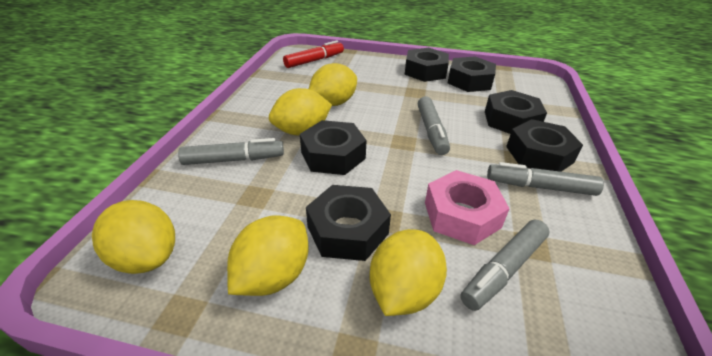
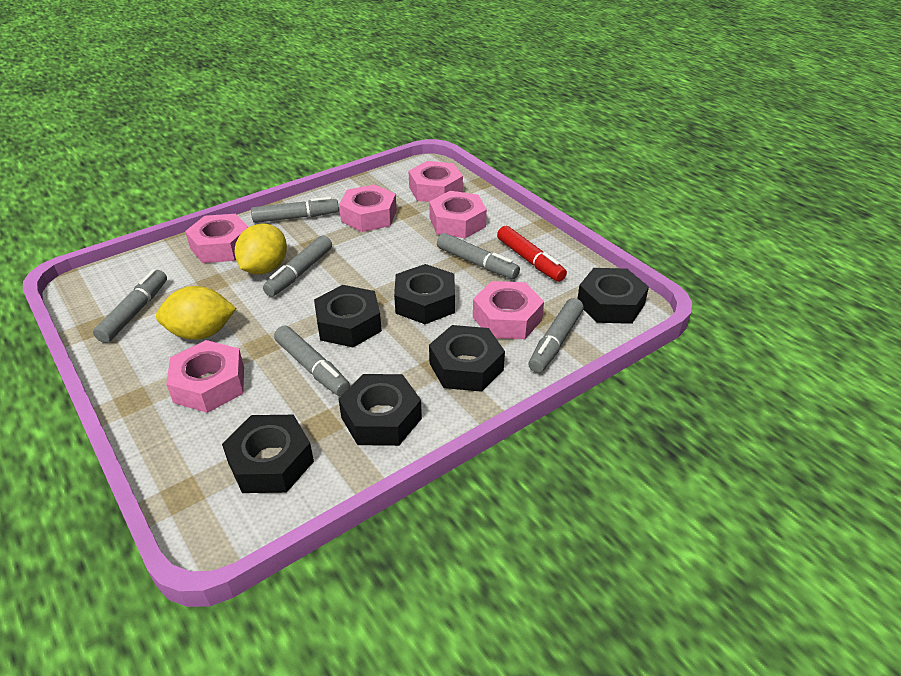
grey marker: [178,138,284,165] [418,96,450,155] [460,220,549,311] [487,162,604,196] = 4 -> [93,269,167,343] [251,197,339,223] [263,235,332,297] [274,326,350,396] [437,233,520,279] [528,298,584,373] = 6
pink nut: [425,170,510,245] = 1 -> [166,340,244,413] [185,214,249,263] [339,184,397,232] [409,161,463,202] [429,191,487,238] [473,281,544,339] = 6
yellow lemon: [92,200,175,274] [227,215,309,296] [269,88,332,136] [309,63,357,106] [370,229,447,316] = 5 -> [156,286,237,340] [235,223,287,274] = 2

